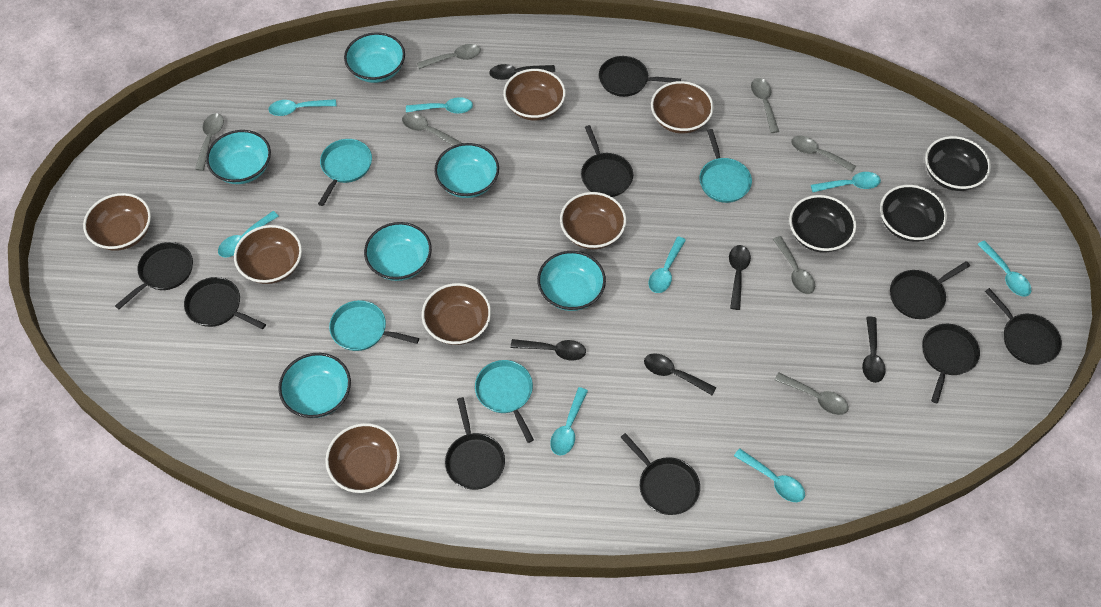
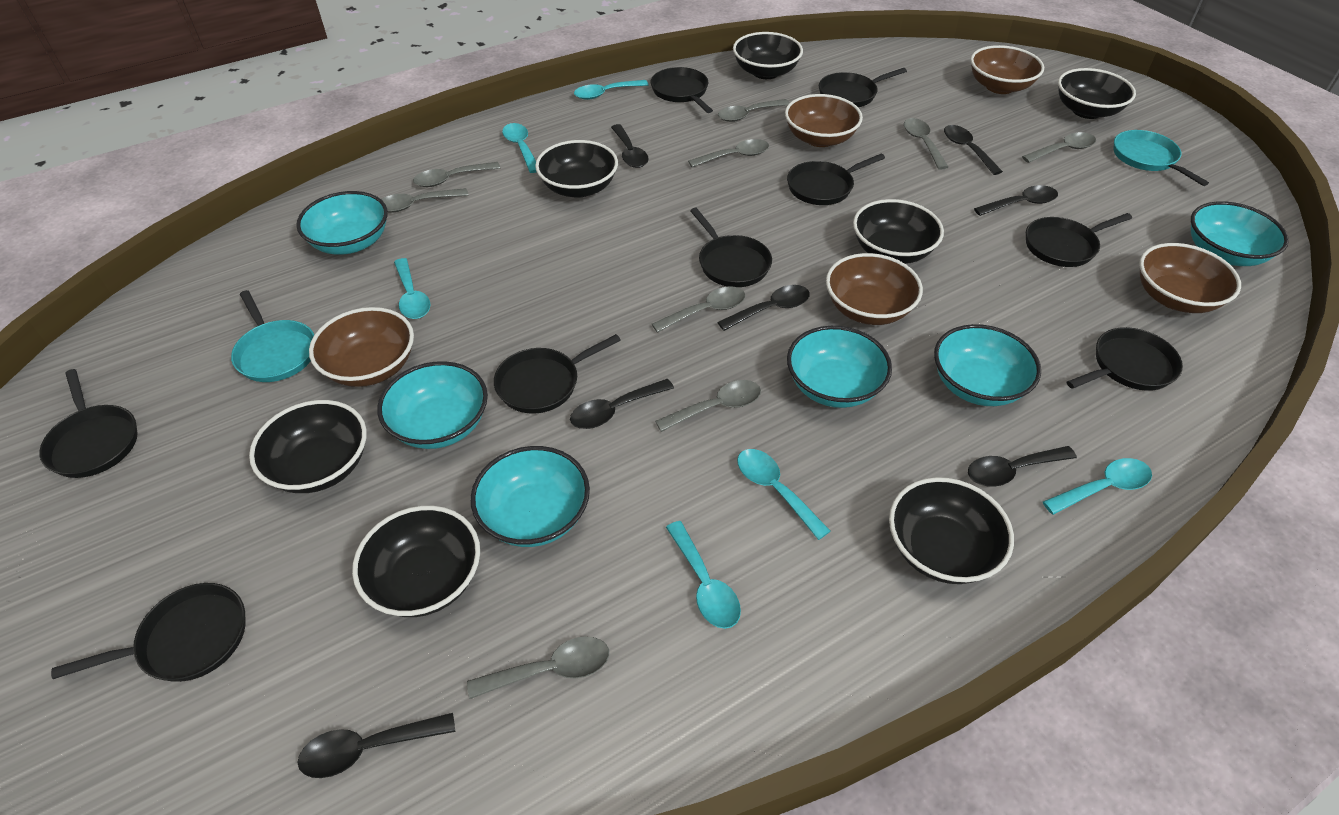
black bowl: [789,195,856,253] [880,185,947,242] [925,136,991,191] = 3 -> [249,400,367,493] [352,506,480,617] [535,140,618,198] [733,32,803,79] [853,199,944,264] [889,477,1014,584] [1058,68,1136,119] = 7
black spoon: [489,64,555,80] [511,339,586,361] [644,353,716,395] [729,245,751,310] [862,317,886,383] = 5 -> [298,713,455,778] [570,379,674,429] [611,124,648,168] [717,285,810,331] [944,125,1003,175] [968,446,1077,487] [974,185,1058,216] = 7
brown bowl: [83,193,151,251] [234,225,302,284] [325,423,400,493] [422,283,491,345] [503,69,566,121] [560,192,626,249] [651,81,714,134] = 7 -> [309,307,414,387] [785,94,863,147] [826,253,923,325] [970,45,1044,94] [1139,243,1241,313] = 5
grey spoon: [195,113,224,171] [402,113,462,146] [417,44,481,69] [751,78,779,133] [773,236,815,294] [775,373,849,415] [791,136,856,172] = 7 -> [381,188,468,212] [413,162,500,187] [467,636,609,699] [652,286,745,333] [655,380,761,432] [688,139,769,167] [718,99,789,122] [904,118,948,170] [1022,132,1096,163] = 9
turquoise pan: [318,139,372,206] [329,300,419,351] [475,360,534,443] [699,129,752,203] = 4 -> [231,290,314,382] [1113,130,1209,186] = 2
turquoise spoon: [218,211,279,257] [268,99,336,116] [406,97,473,114] [550,387,588,455] [649,236,686,293] [734,448,805,502] [811,172,881,192] [977,240,1031,297] = 8 -> [394,258,430,319] [502,123,536,173] [574,80,649,100] [666,521,741,629] [737,449,830,540] [1043,458,1152,515] = 6

